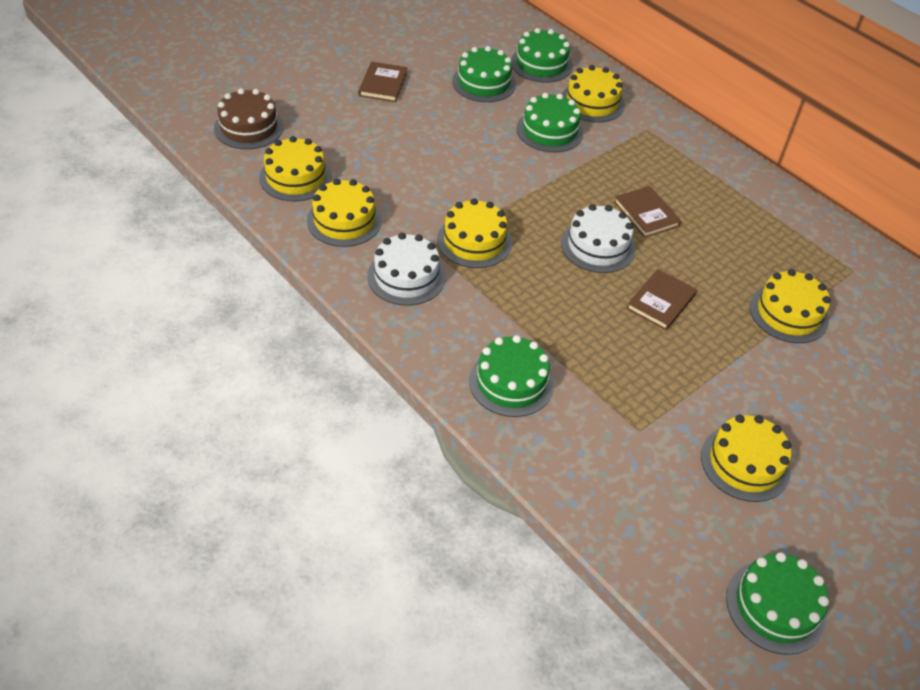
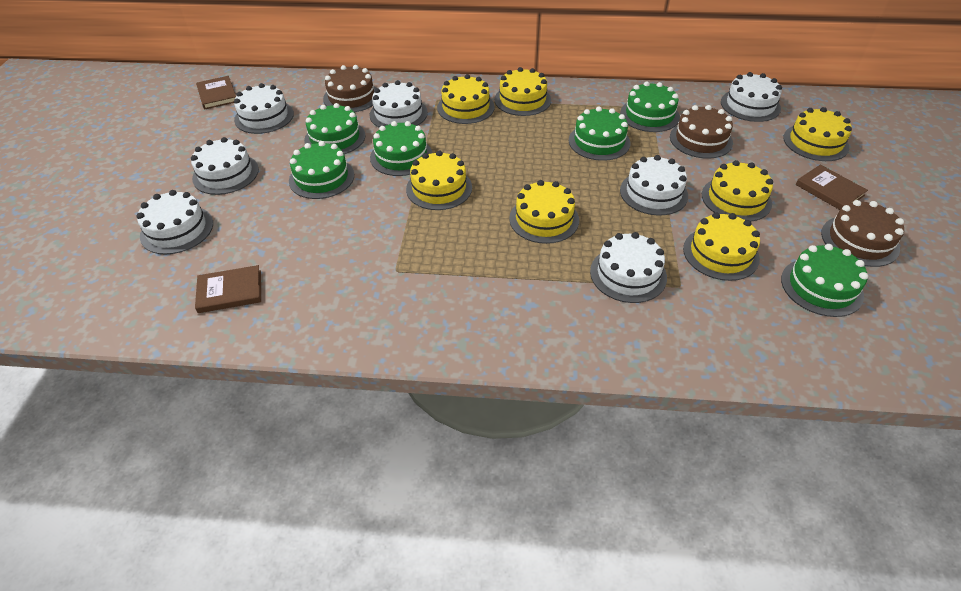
brown cake: [214,88,284,149] = 1 -> [323,65,376,112] [670,105,733,159] [821,200,904,267] = 3
green cake: [452,46,516,102] [469,335,554,417] [511,28,573,83] [517,93,583,152] [726,552,829,655] = 5 -> [289,141,354,199] [304,103,365,154] [370,121,432,176] [569,107,630,161] [620,81,680,132] [781,244,868,317] = 6
white cake: [367,233,446,306] [561,204,636,273] = 2 -> [136,190,213,254] [191,137,259,195] [234,83,294,134] [370,80,428,128] [590,232,667,303] [620,155,688,215] [721,72,782,122] = 7
yellow cake: [259,136,332,201] [307,179,382,247] [437,198,512,268] [562,65,625,122] [701,415,792,502] [750,269,831,343] = 6 -> [406,151,472,210] [437,74,495,124] [495,67,551,116] [509,180,579,244] [683,212,760,281] [702,160,773,221] [783,107,852,161] = 7

